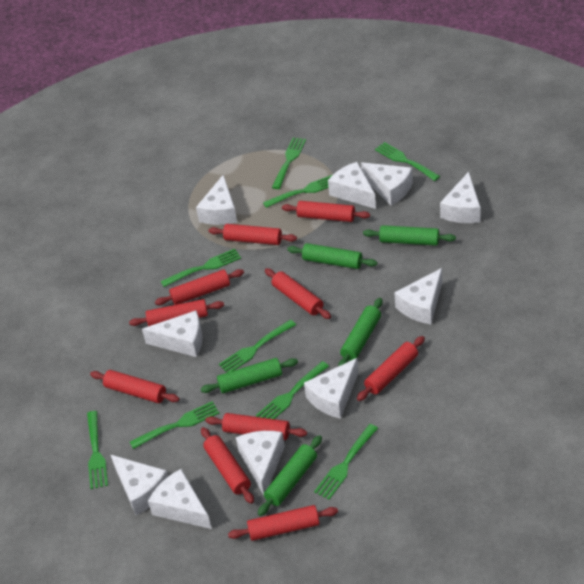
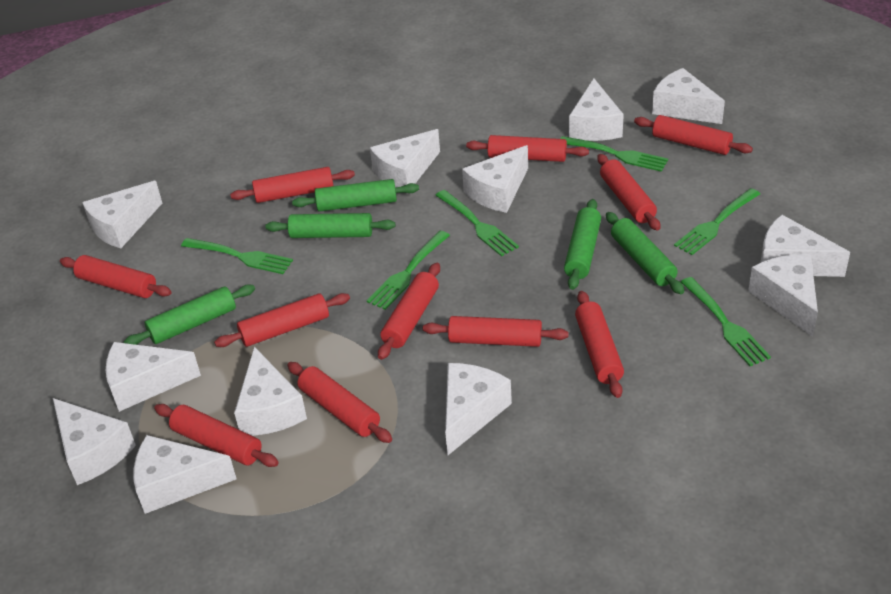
green fork: [87,411,108,489] [130,401,219,449] [161,249,241,287] [219,320,296,373] [256,361,329,419] [263,175,332,208] [272,137,306,189] [314,424,378,500] [375,142,440,181] = 9 -> [181,238,293,274] [367,231,450,310] [435,190,519,257] [560,136,668,172] [674,188,760,255] [681,277,771,366] = 6
red rolling pin: [90,370,179,403] [129,299,224,326] [155,269,244,305] [201,427,254,504] [205,413,307,440] [208,224,297,245] [228,505,338,541] [265,268,331,319] [282,201,370,222] [357,336,425,401] = 10 -> [60,255,172,298] [154,404,279,467] [214,293,350,347] [230,167,355,203] [287,362,392,443] [378,263,440,360] [423,316,569,347] [466,135,589,162] [575,291,624,398] [597,154,661,231] [634,115,753,155] = 11
white cheese: [111,455,168,515] [142,310,202,357] [148,469,212,529] [196,175,237,225] [236,431,285,495] [304,358,359,419] [328,162,376,209] [361,162,413,206] [394,268,442,324] [440,172,481,223] = 10 -> [53,398,136,485] [82,181,162,248] [105,342,201,412] [134,435,237,514] [234,347,307,436] [370,129,440,187] [445,363,512,455] [462,145,528,213] [569,79,624,141] [652,68,725,124] [748,254,818,337] [760,215,850,277] = 12

